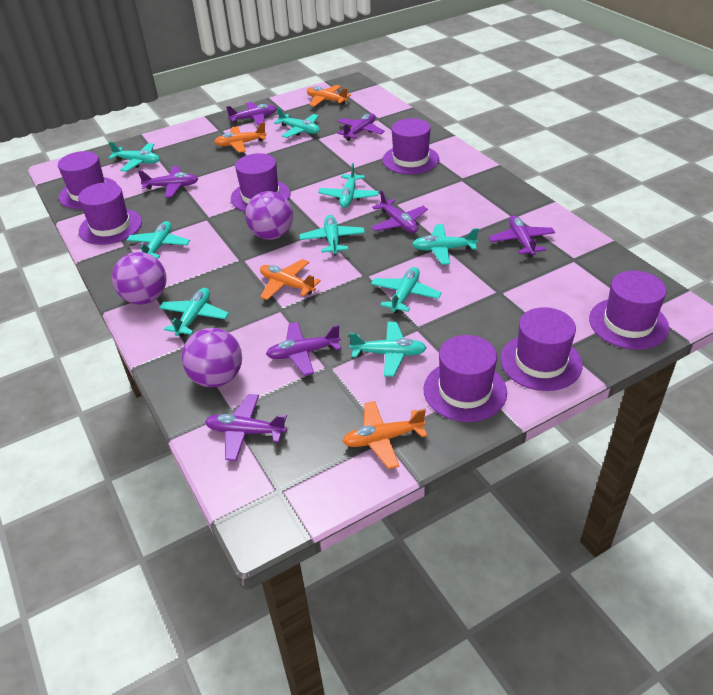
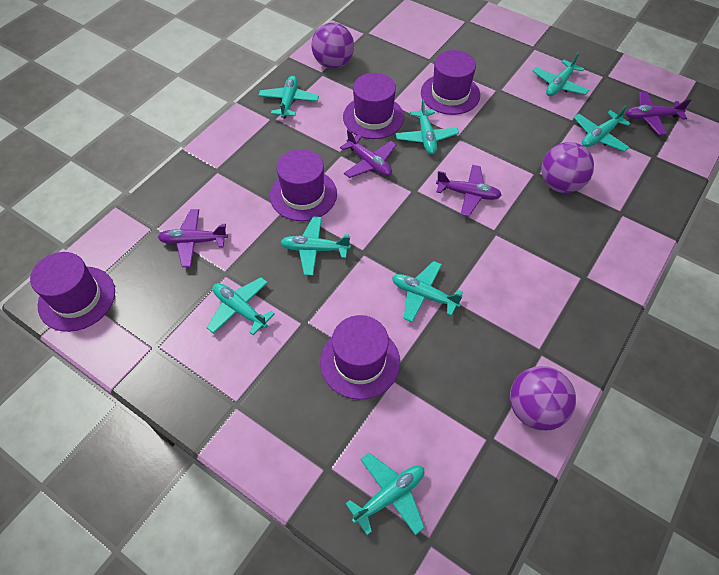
orange plane: [214,122,267,153] [260,259,321,300] [307,85,351,107] [342,401,427,469] = 4 -> none = 0
purple hat: [58,151,117,209] [78,182,142,245] [231,153,290,212] [382,118,439,174] [423,335,507,422] [500,307,583,391] [589,271,669,350] = 7 -> [30,252,115,332] [270,149,337,221] [320,315,400,400] [343,73,404,139] [421,50,480,115] = 5
purple plane: [138,166,198,198] [205,394,287,461] [226,102,277,125] [266,322,341,376] [337,113,385,141] [371,190,428,233] [488,216,555,257] = 7 -> [158,209,228,267] [340,129,396,178] [436,165,502,217] [626,91,691,135] = 4
turquoise plane: [108,142,160,172] [127,221,190,259] [159,288,229,337] [274,108,320,138] [299,215,365,256] [318,163,379,208] [349,322,427,377] [371,267,442,313] [412,224,479,265] = 9 -> [207,277,275,335] [258,76,319,119] [281,216,351,276] [345,453,425,536] [392,261,463,322] [396,99,459,154] [533,52,589,96] [574,105,631,152] = 8

